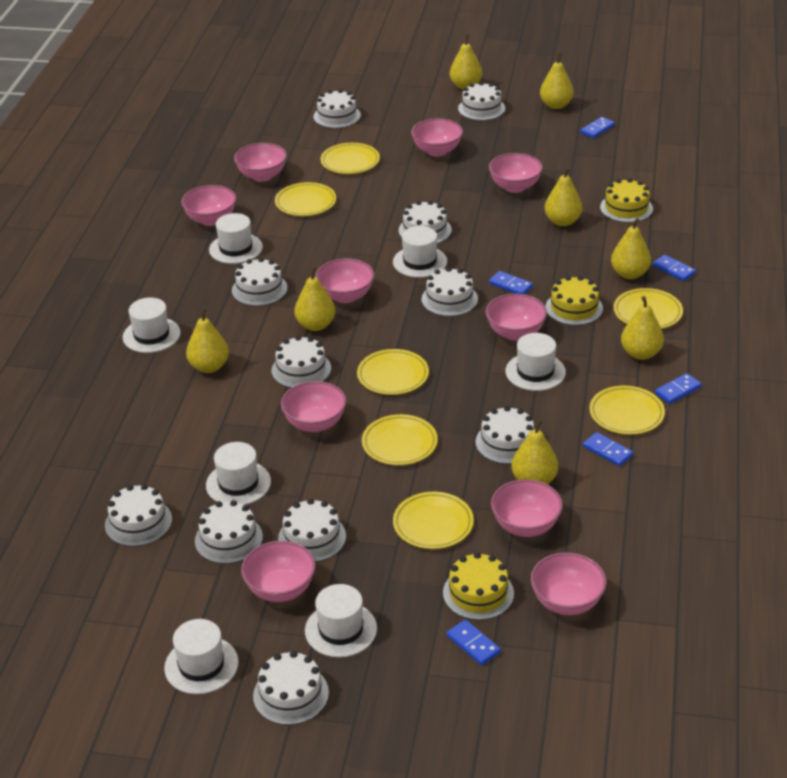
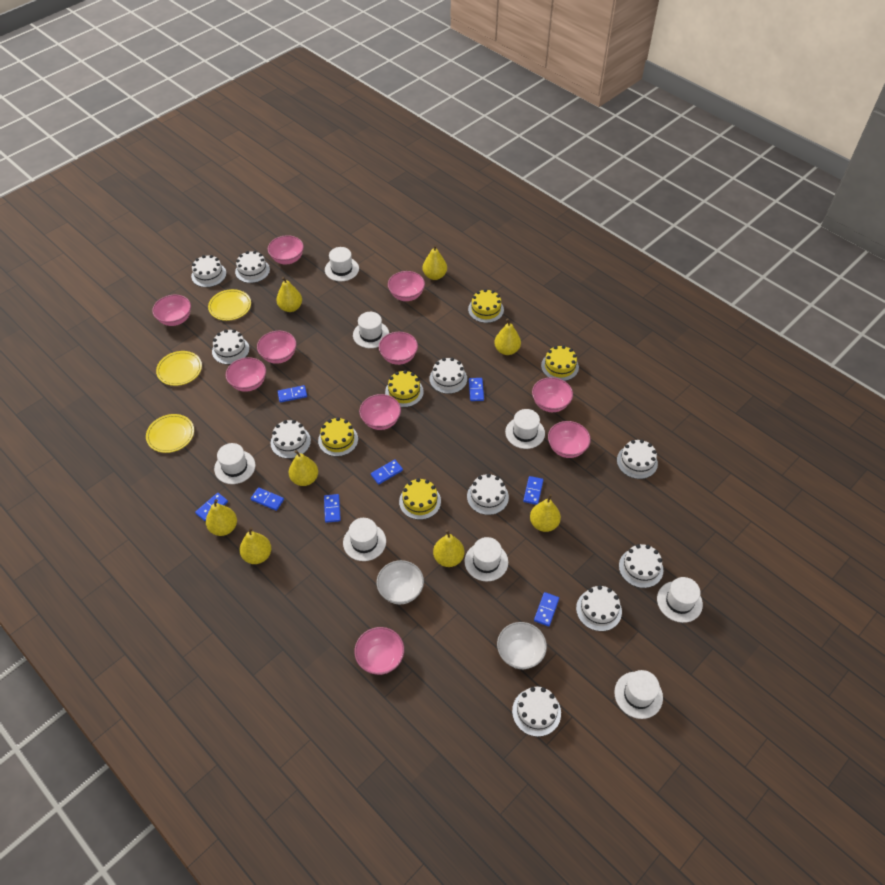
blue domino: [447,620,501,665] [489,271,533,294] [580,117,615,138] [583,432,633,467] [652,255,696,281] [655,373,702,404] = 6 -> [195,493,228,522] [251,487,284,511] [277,385,307,402] [324,494,341,523] [371,459,403,484] [469,378,484,401] [523,476,543,505] [534,592,559,626] = 8
white bowl: none = 0 -> [377,560,424,604] [497,622,547,669] = 2
white cake: [105,484,172,546] [195,500,263,564] [232,257,288,306] [253,651,329,725] [272,335,331,388] [278,498,346,562] [314,89,361,128] [399,200,452,244] [421,267,478,316] [458,82,505,121] [475,406,534,464] = 11 -> [191,255,226,287] [212,329,249,364] [235,251,270,283] [271,420,311,459] [429,358,467,394] [467,474,509,515] [512,687,561,737] [576,585,622,631] [617,439,658,479] [619,544,663,588] = 10
white hat: [123,297,181,353] [164,619,239,694] [206,442,271,505] [209,213,263,264] [305,584,377,657] [393,226,447,278] [505,333,566,391] = 7 -> [214,443,255,484] [325,247,359,281] [343,518,386,561] [353,312,389,348] [465,537,508,582] [505,409,545,449] [614,670,663,719] [657,577,703,623] = 8
yellow cake: [443,552,514,620] [546,276,603,325] [600,178,653,223] = 3 -> [318,417,358,456] [385,370,424,407] [399,478,441,520] [468,289,504,323] [541,345,579,381] = 5
yellow plate: [275,182,336,216] [320,143,380,174] [357,349,429,395] [362,414,438,465] [393,492,474,549] [589,386,665,435] [613,288,683,329] = 7 -> [146,414,194,453] [156,351,202,386] [208,289,251,321] = 3

